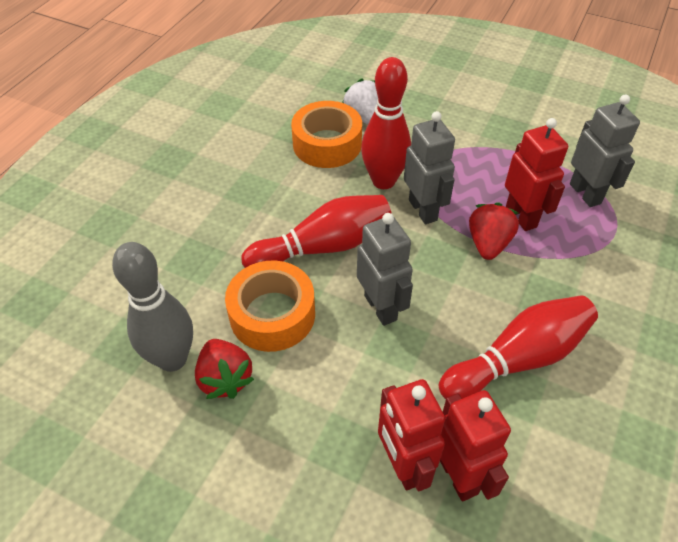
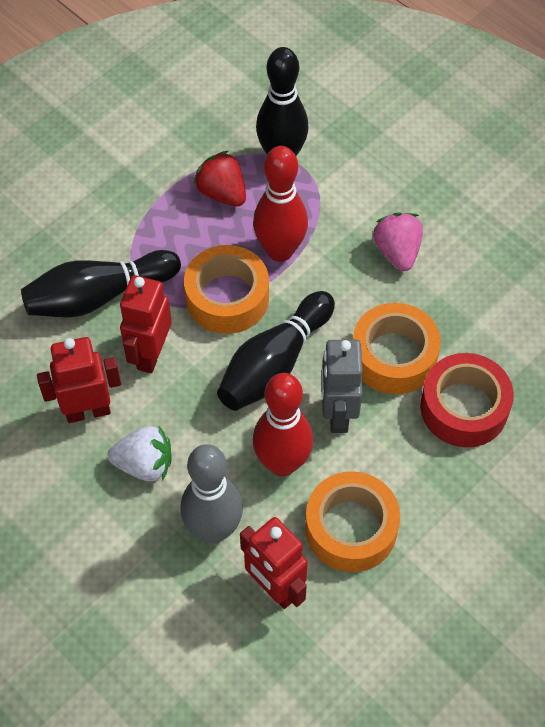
black bowling pin: none = 0 -> [21,250,181,318] [217,291,335,411] [256,47,309,156] = 3
grey robot: [357,213,413,326] [404,111,455,224] [570,94,640,207] = 3 -> [321,339,363,433] = 1
orange tape: [225,260,315,352] [291,101,362,168] = 2 -> [184,245,269,334] [305,471,400,572] [353,303,441,395] = 3
pink strawberry: none = 0 -> [373,212,423,271] = 1
red bowling pin: [241,195,392,268] [361,57,411,189] [439,295,598,399] = 3 -> [253,146,308,262] [253,373,313,476] = 2
red strawberry: [195,339,254,399] [469,202,519,260] = 2 -> [193,151,246,206] = 1
red tape: none = 0 -> [420,353,514,447] = 1

